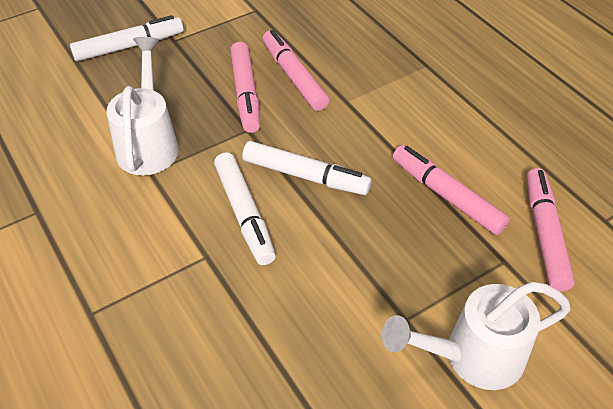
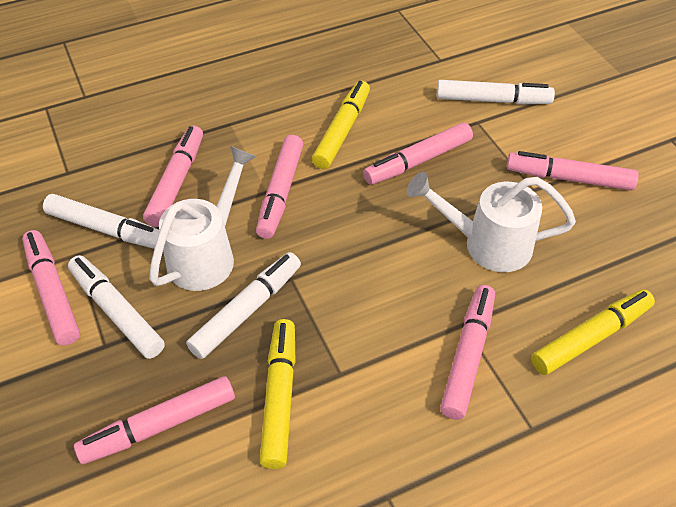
pink marker: [230,42,260,133] [263,30,329,111] [393,145,510,235] [526,168,575,292] = 4 -> [22,230,80,346] [74,376,235,464] [143,126,203,227] [256,135,303,239] [363,122,473,185] [440,285,495,420] [507,151,639,191] = 7
white marker: [70,15,184,62] [214,152,276,265] [242,141,372,195] = 3 -> [43,194,160,249] [68,255,165,359] [186,252,301,359] [437,80,555,105] = 4
yellow marker: none = 0 -> [259,319,296,469] [312,81,370,169] [531,289,655,375] = 3

